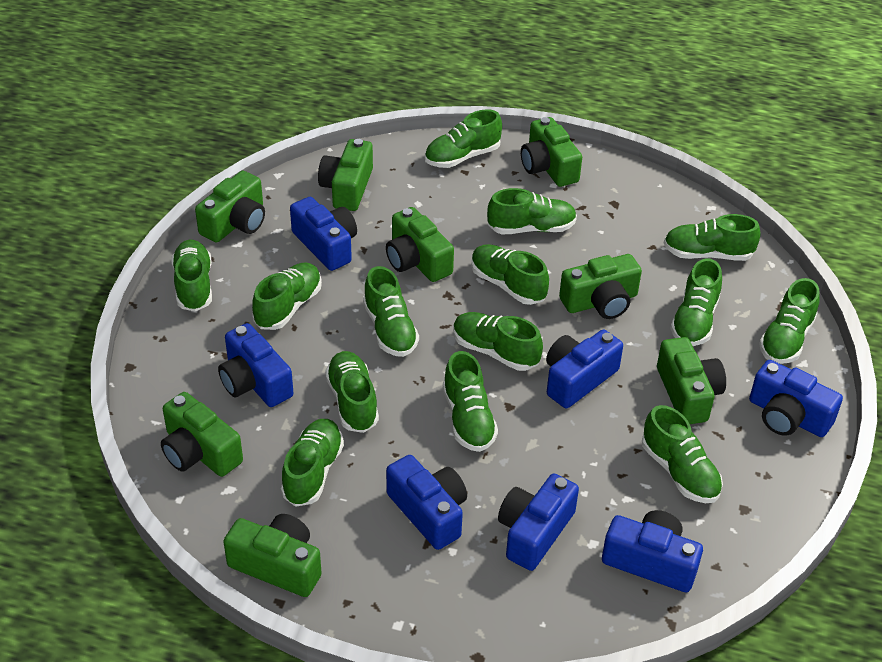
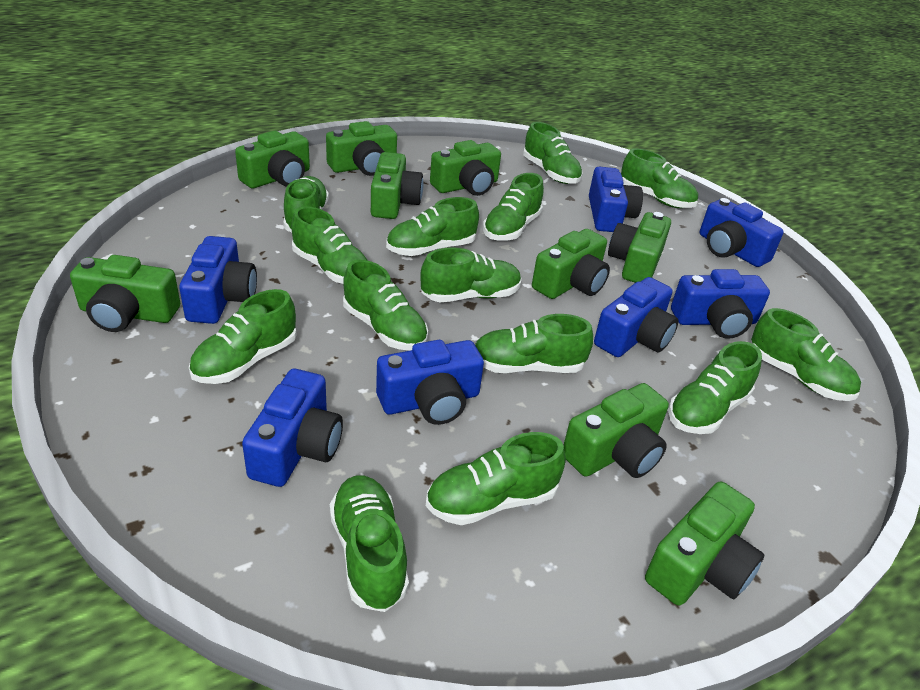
green camera: [161,392,243,477] [195,171,265,243] [223,514,322,597] [318,139,373,211] [386,207,454,282] [521,117,582,187] [559,254,642,319] [657,337,726,424] = 8 -> [70,255,180,332] [235,131,310,188] [326,121,397,176] [371,152,423,219] [430,140,501,196] [532,229,610,299] [563,383,669,478] [608,212,671,283] [645,482,764,606] = 9

